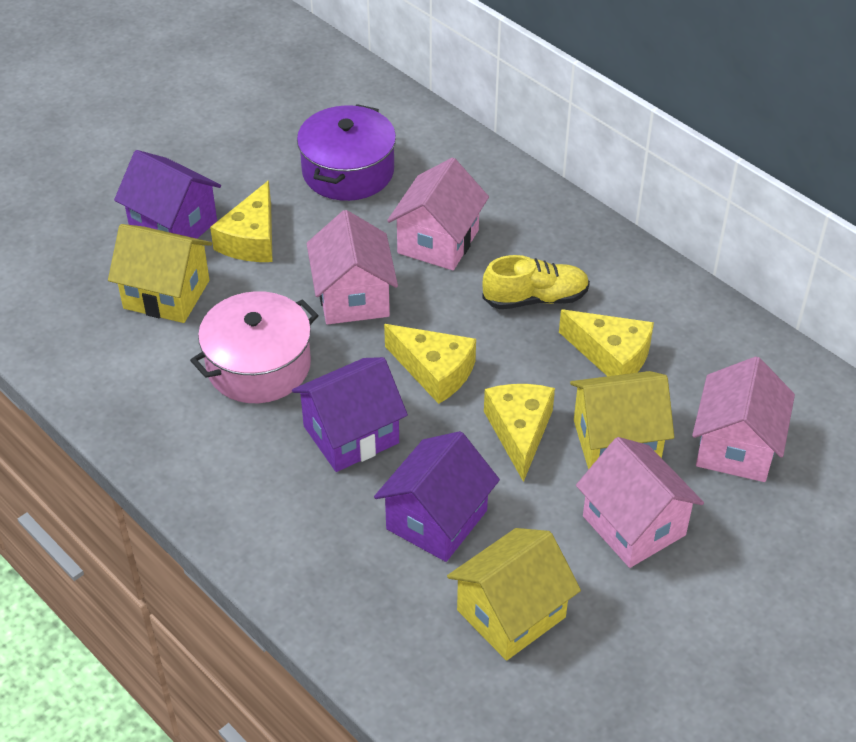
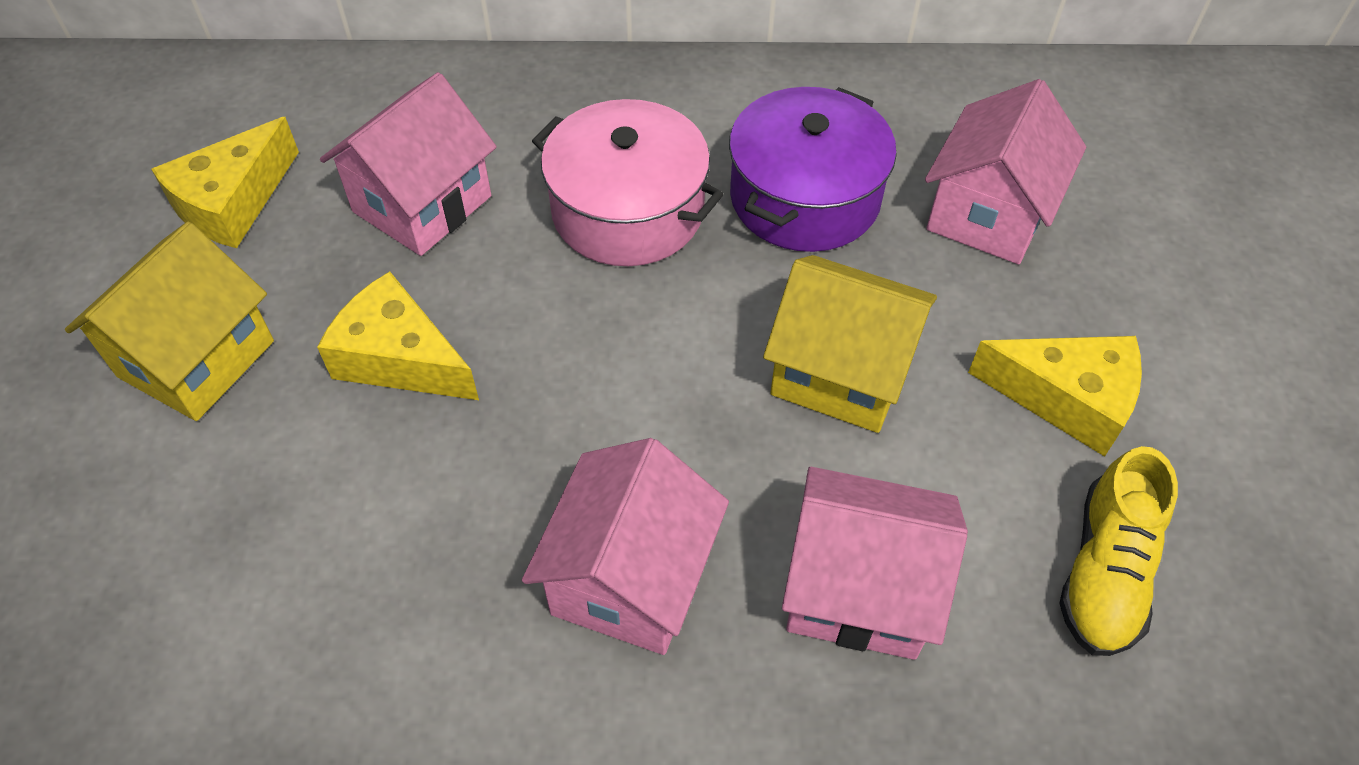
purple house: [114,150,221,239] [292,357,408,472] [374,431,500,562] = 3 -> none = 0
yellow cheese: [210,180,273,262] [384,324,476,404] [484,384,555,482] [559,310,654,376] = 4 -> [151,117,299,248] [317,271,479,400] [968,336,1142,457] = 3
yellow house: [108,224,212,323] [447,528,581,661] [570,371,674,470] = 3 -> [65,222,274,421] [763,255,937,433] = 2

